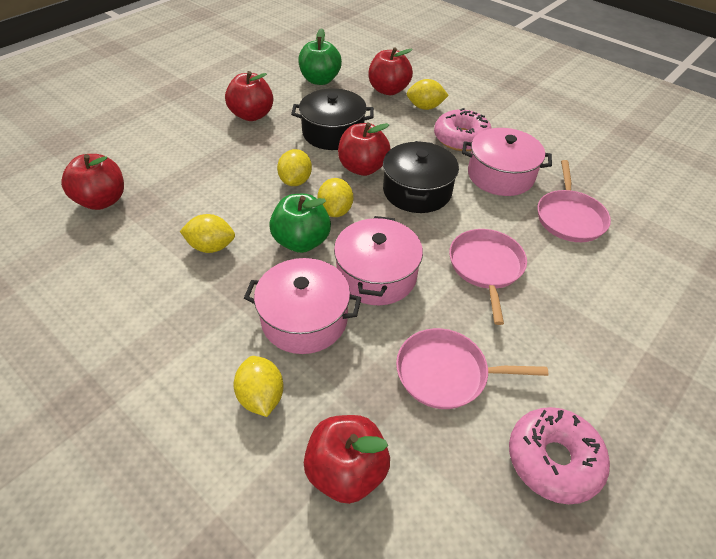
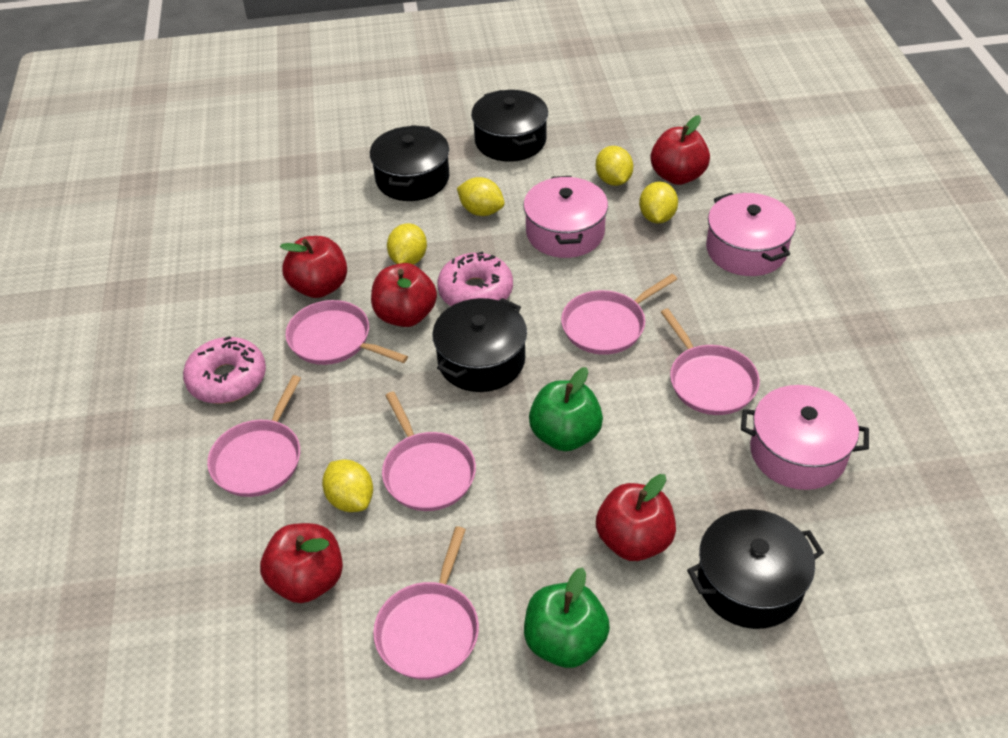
black pot: [291,88,374,150] [383,141,459,213] = 2 -> [370,125,449,201] [432,298,527,392] [471,90,548,162] [687,509,824,629] = 4
pink pan: [396,328,548,409] [449,229,527,325] [538,160,611,242] = 3 -> [207,375,301,497] [286,300,408,365] [373,526,479,679] [382,391,476,511] [561,274,677,355] [661,308,760,415] = 6

